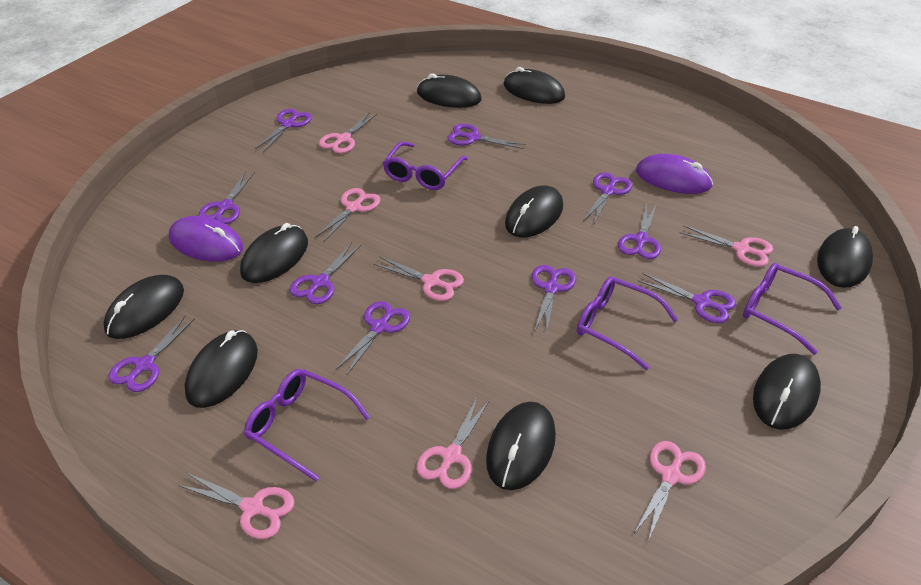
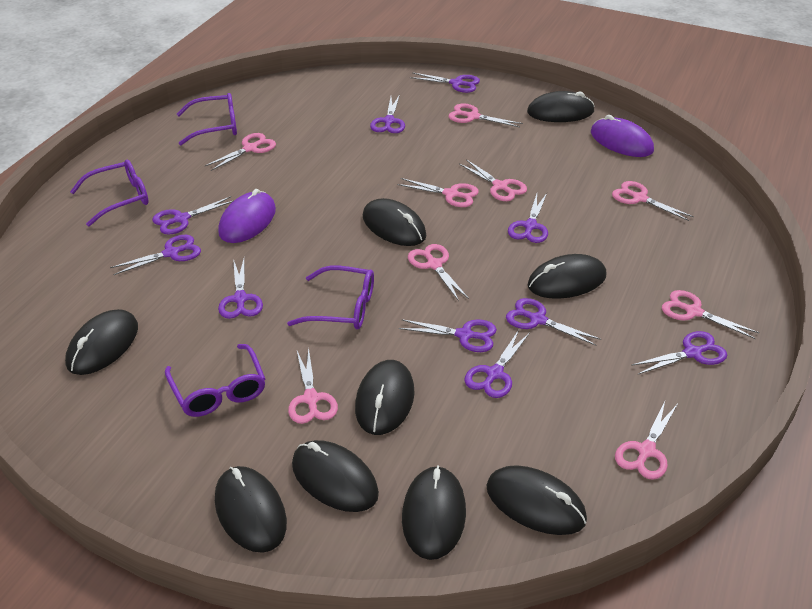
pink scissors: [178,473,295,539] [314,188,381,243] [319,112,377,153] [373,256,464,301] [417,396,490,489] [633,441,706,541] [679,225,773,267] = 7 -> [205,133,276,171] [288,347,338,424] [397,178,479,207] [408,244,469,301] [449,103,523,127] [459,159,527,201] [612,181,694,221] [615,401,678,480] [662,290,759,339] = 9

